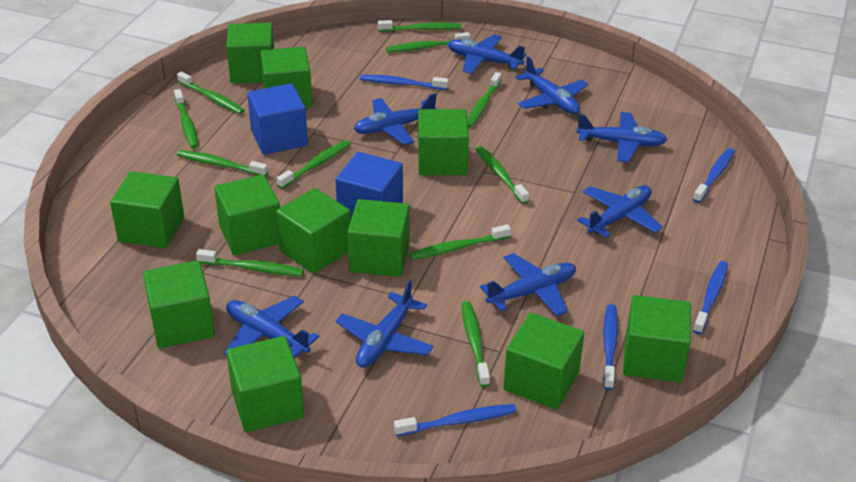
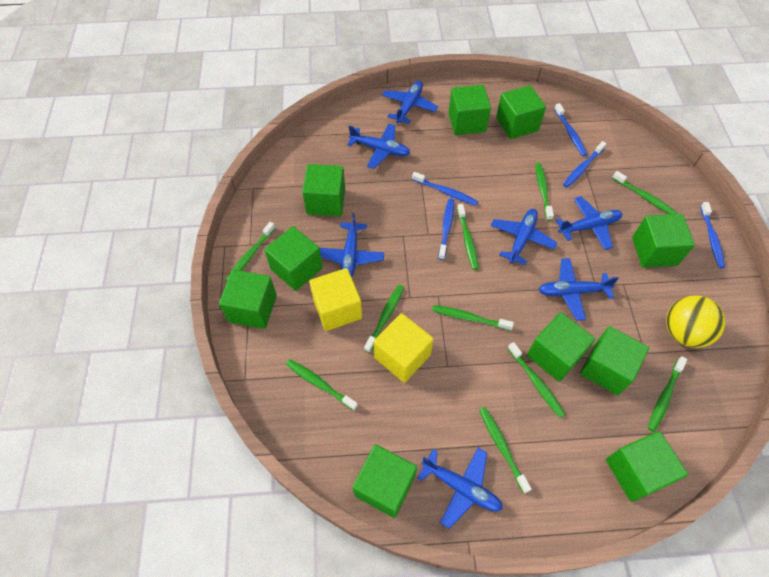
blue cube: [247,84,308,155] [336,152,403,219] = 2 -> none = 0
blue plane: [224,296,320,358] [336,280,434,368] [354,93,437,145] [448,34,526,74] [480,253,576,316] [515,56,588,114] [576,112,668,162] [577,185,663,238] = 8 -> [320,213,384,277] [347,124,410,169] [382,81,438,124] [418,448,503,529] [491,209,557,265] [539,258,619,321] [556,196,623,250] = 7
green cube: [110,171,184,248] [143,261,215,348] [214,174,280,255] [226,23,274,83] [226,336,304,432] [260,47,312,108] [276,188,351,274] [348,199,410,277] [418,109,469,175] [503,313,584,410] [623,295,691,383] = 11 -> [219,270,277,329] [264,226,323,291] [302,164,345,216] [352,444,417,518] [448,85,491,135] [496,85,546,139] [527,312,595,382] [580,326,649,395] [606,431,688,502] [632,214,695,268] = 10
green toothbrush: [174,89,198,149] [177,71,245,114] [177,150,268,177] [196,249,304,276] [277,140,351,189] [378,20,462,32] [386,32,470,52] [409,224,511,260] [462,301,490,387] [467,72,502,128] [475,146,529,204] = 11 -> [226,222,275,281] [286,359,358,411] [364,285,404,353] [432,305,514,331] [457,204,479,270] [479,407,532,494] [508,342,566,418] [535,163,554,221] [612,171,677,214] [648,356,687,432] = 10
yellow ball: none = 0 -> [666,295,725,348] = 1
yellow cube: none = 0 -> [309,268,362,331] [374,313,433,383] = 2

